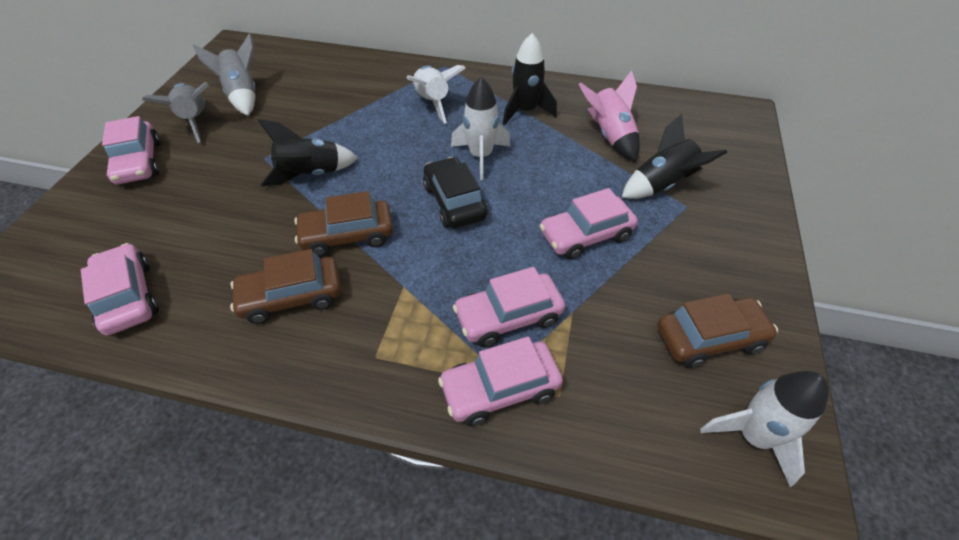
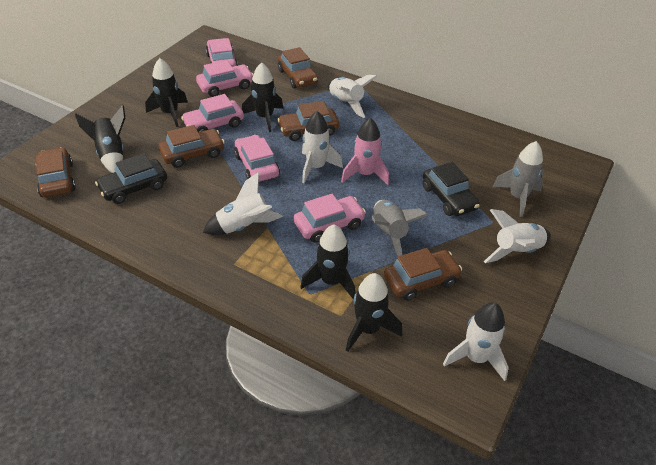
black car: [423,157,488,228] = 1 -> [95,153,167,204] [423,162,480,216] = 2
black rocket: [258,119,358,186] [503,33,557,125] [622,114,727,199] = 3 -> [75,105,125,173] [145,58,188,127] [242,62,283,132] [300,225,356,300] [346,273,402,352] = 5
brown car: [230,249,341,324] [294,191,393,257] [657,294,778,368] = 3 -> [36,147,76,197] [159,125,225,168] [277,101,339,141] [278,47,318,89] [384,248,462,301] = 5
white rocket: [407,65,466,124] [451,77,510,180] [700,371,829,487] = 3 -> [203,172,283,235] [302,111,343,183] [328,75,377,118] [443,302,509,381] [484,209,551,263] = 5

